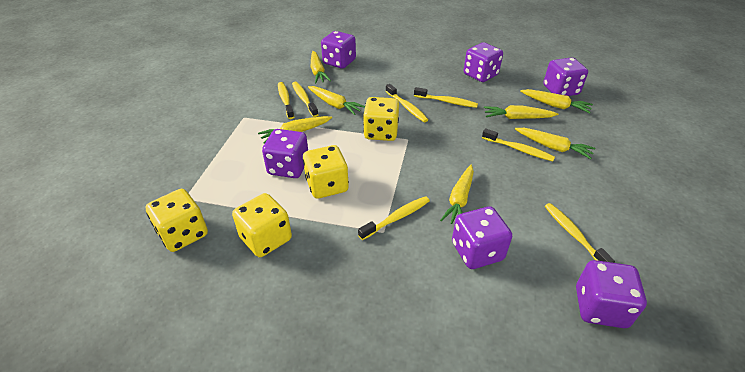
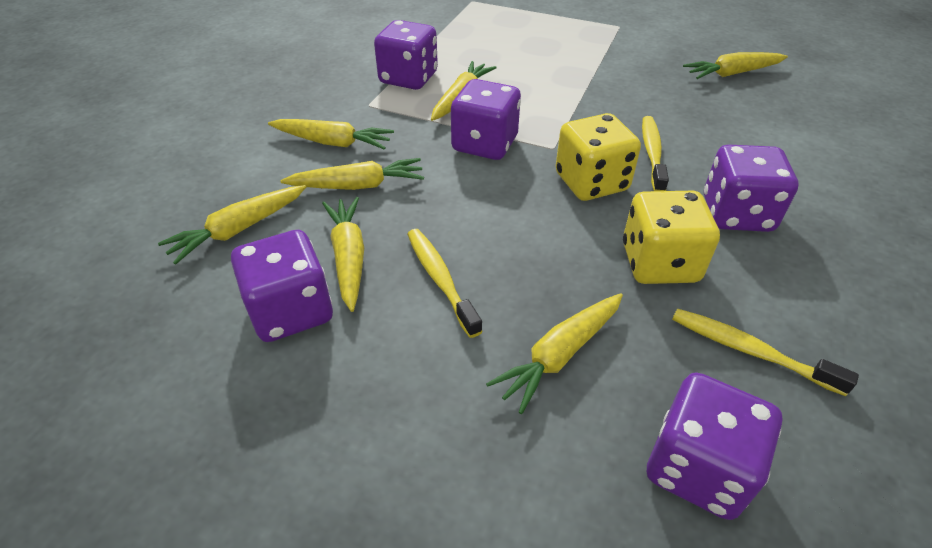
purple dice: [262,129,308,178] [321,31,356,69] [452,206,512,269] [464,42,503,82] [543,57,588,96] [576,260,647,328] = 6 -> [231,230,333,342] [374,20,438,90] [451,79,521,160] [647,373,782,520] [704,145,799,232] = 5
yellow dice: [146,189,208,252] [232,193,292,257] [303,145,349,199] [363,97,399,141] = 4 -> [556,113,641,201] [623,191,720,284] = 2
yellow toothbrush: [278,82,294,119] [292,82,318,117] [358,196,430,240] [386,84,428,122] [414,87,478,108] [482,128,555,162] [545,203,615,263] = 7 -> [407,229,483,338] [642,116,669,191] [672,309,859,396] = 3

